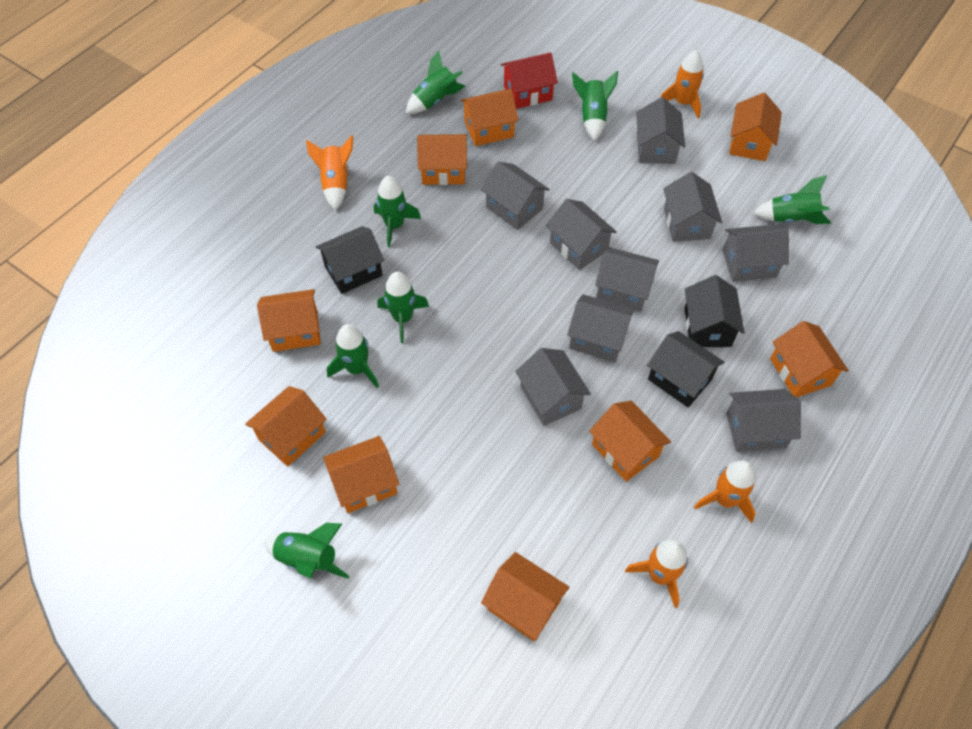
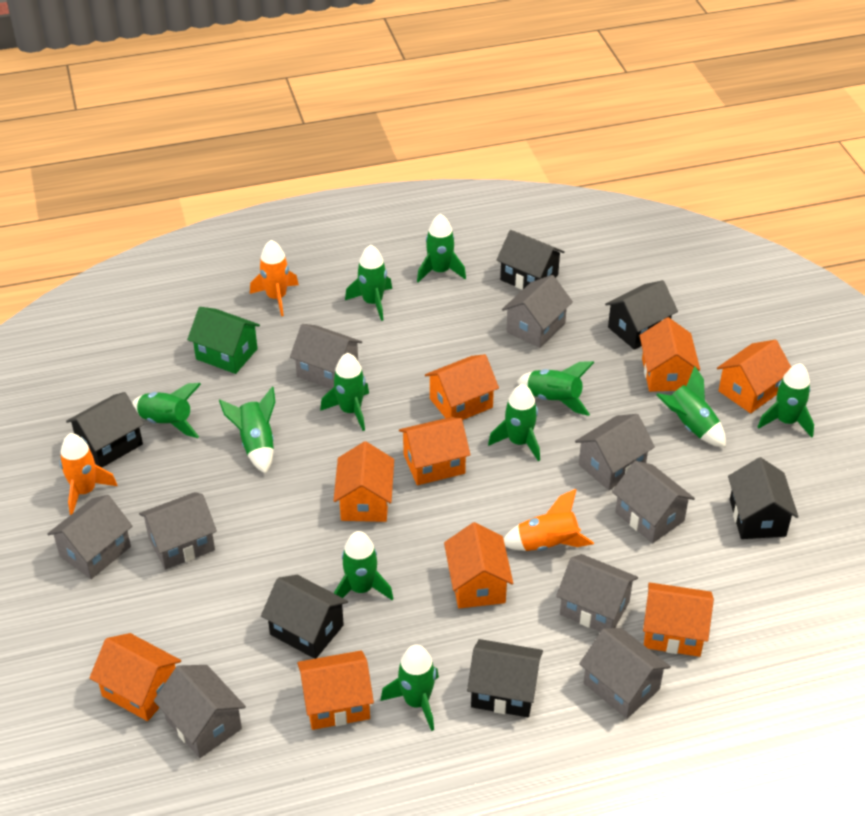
black house: [316,226,384,294] [647,331,725,407] [684,275,745,347] = 3 -> [66,392,144,468] [261,575,348,659] [467,639,543,717] [497,230,565,290] [605,280,678,350] [728,457,799,539] = 6
green house: none = 0 -> [187,307,260,374] = 1
green rocket: [264,523,350,579] [327,324,379,388] [374,176,421,247] [378,272,429,343] [406,51,465,114] [572,71,618,141] [753,175,831,224] = 7 -> [132,383,201,438] [219,387,275,474] [320,353,369,431] [334,531,393,600] [345,245,392,321] [380,645,439,731] [417,214,466,283] [488,384,540,461] [517,361,594,416] [656,366,726,448] [758,363,814,438] = 11
orange rocket: [306,135,353,210] [625,540,688,608] [660,50,704,118] [694,461,756,523] = 4 -> [60,433,118,515] [250,240,299,316] [504,489,594,551] = 3
red house: [501,52,558,109] = 1 -> none = 0

